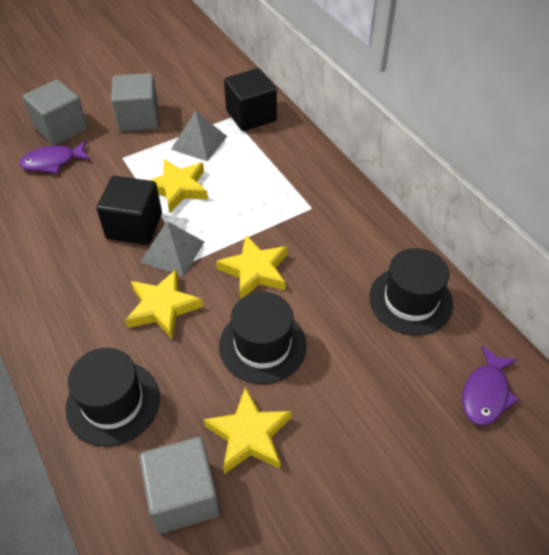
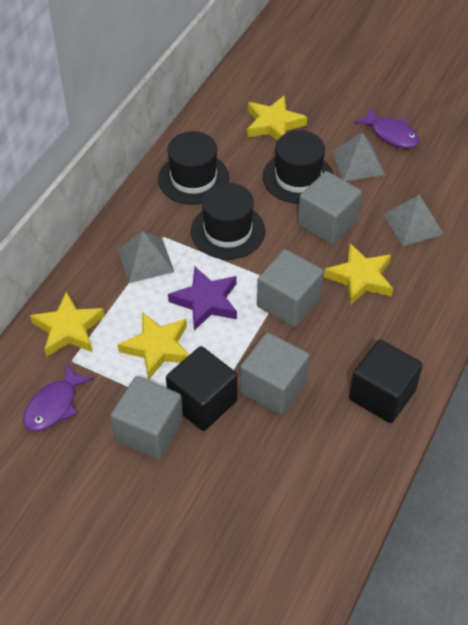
grey cube: [23,79,88,145] [111,73,159,132] [139,437,220,533] = 3 -> [111,376,183,460] [240,332,309,415] [257,249,323,327] [298,171,362,245] = 4
grey pyramid: [140,221,204,276] [171,111,227,161] = 2 -> [118,231,174,283] [332,133,385,181] [383,194,444,246] = 3
purple star: none = 0 -> [168,267,237,331] = 1

